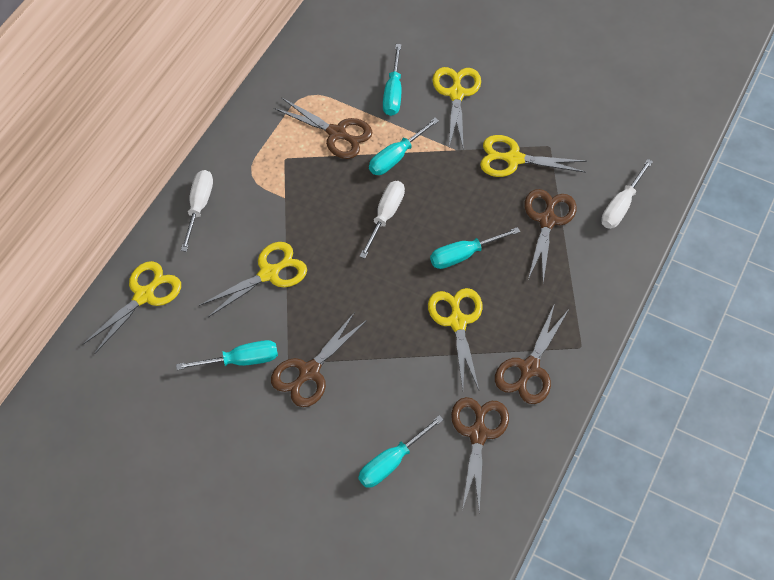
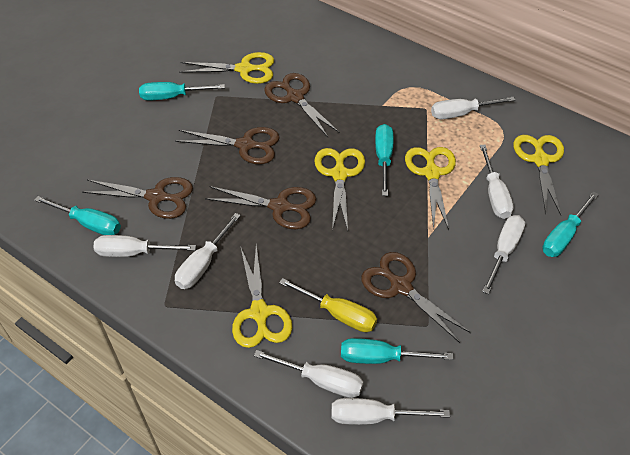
white screwdriver: [181,170,213,252] [359,181,405,259] [601,159,653,229] = 3 -> [93,235,196,257] [175,213,241,289] [254,350,363,398] [332,398,450,425] [431,97,515,119] [480,145,514,219] [482,215,525,294] = 7
yellow screwdriver: none = 0 -> [279,278,377,332] = 1

